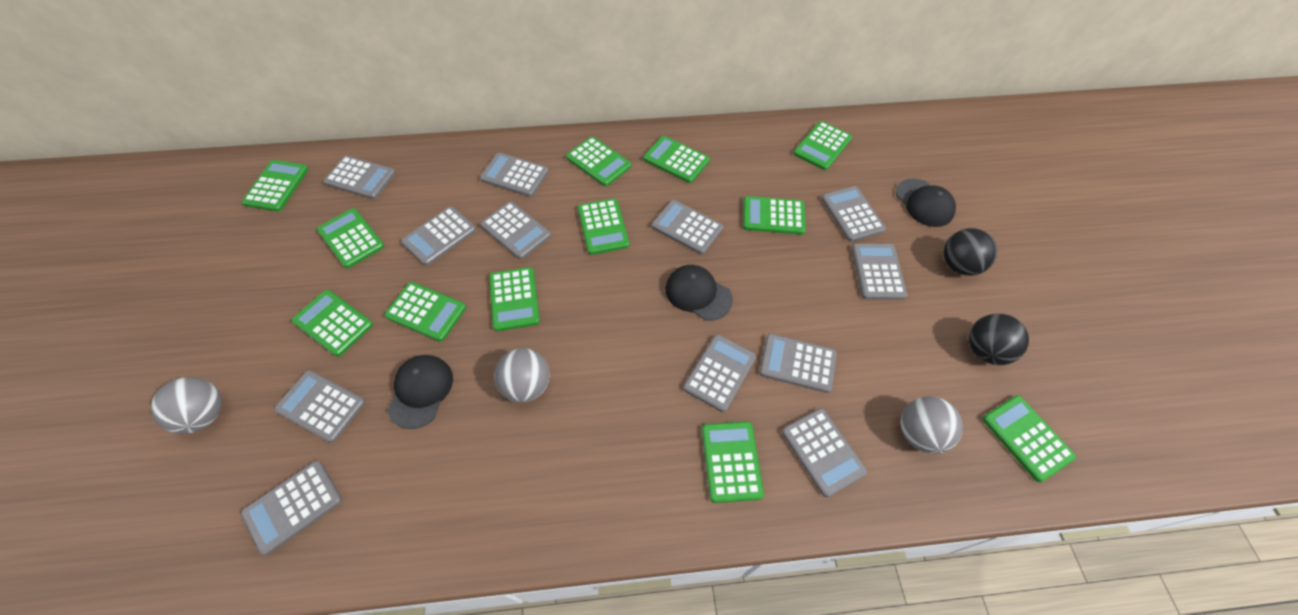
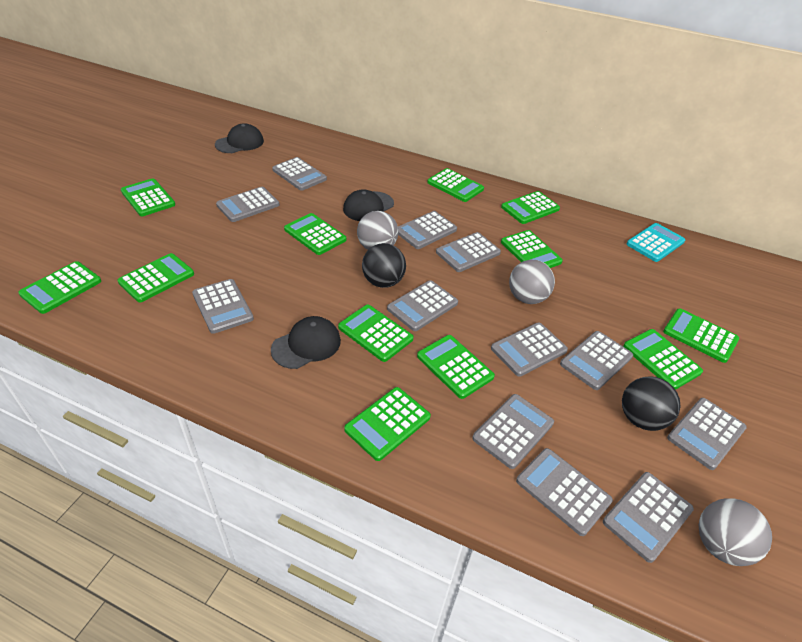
turquoise calculator: none = 0 -> [626,223,685,262] = 1

